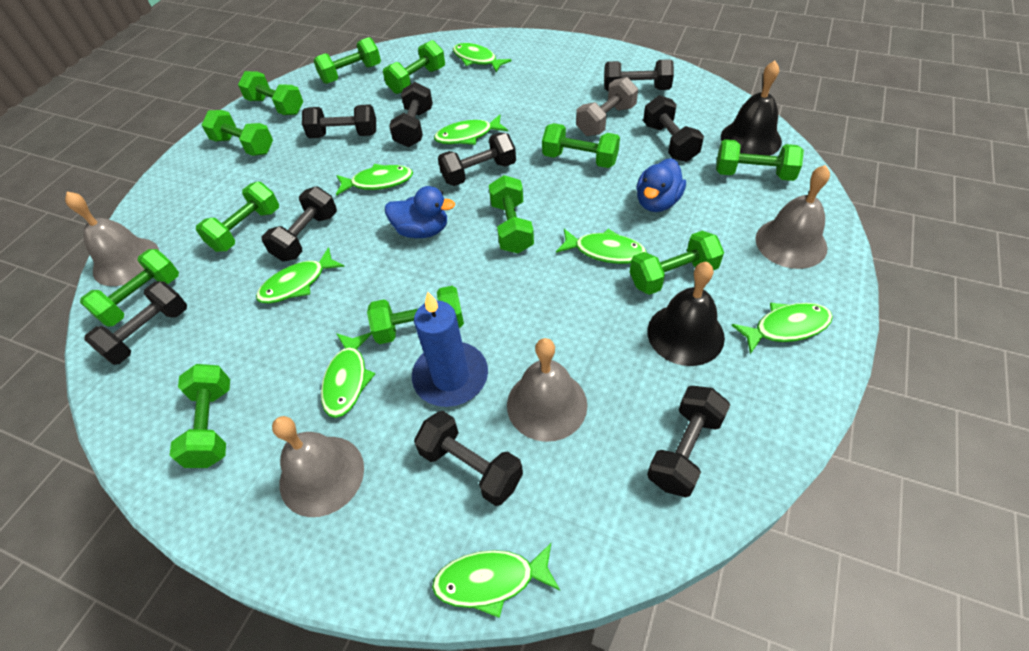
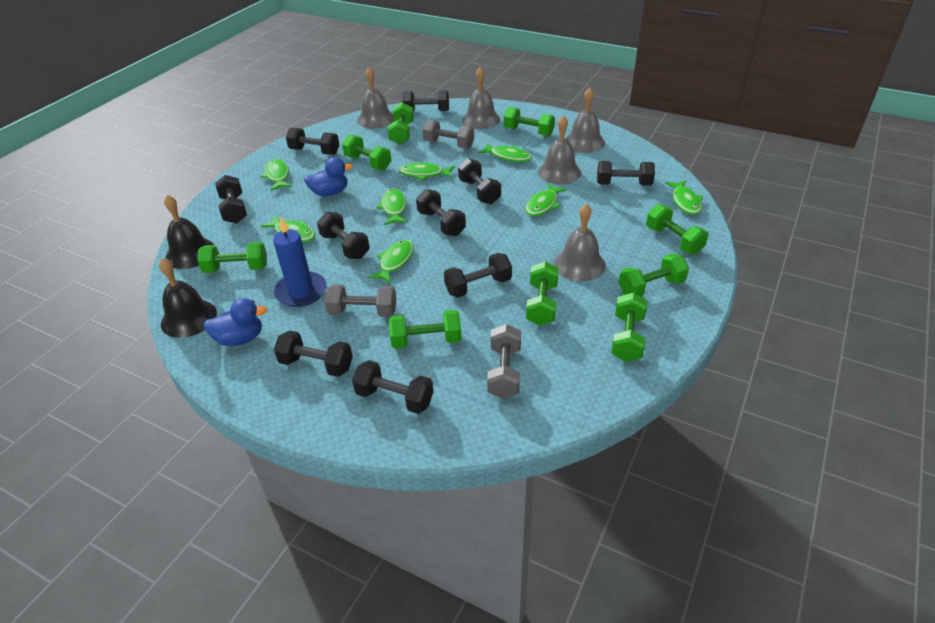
black dumbbell: [84,281,187,365] [262,186,337,262] [302,104,376,138] [389,82,433,147] [414,411,523,506] [438,132,516,186] [604,60,674,91] [643,95,704,162] [647,386,730,497] = 9 -> [215,175,247,223] [274,331,353,377] [286,127,339,155] [317,212,370,259] [352,360,433,414] [402,90,449,111] [416,189,466,236] [444,253,512,298] [458,158,501,204] [597,161,655,186] = 10
green dumbbell: [80,249,179,327] [170,364,230,468] [196,182,279,252] [202,110,273,156] [238,71,303,115] [313,37,381,84] [367,286,464,344] [383,40,445,94] [489,175,534,253] [542,123,620,168] [630,231,724,295] [716,139,804,181] = 12 -> [198,242,267,273] [342,134,391,170] [388,102,414,144] [389,310,462,349] [504,107,555,136] [526,261,559,326] [611,293,647,362] [619,254,689,297] [646,204,708,254] = 9
grey bell: [65,192,159,286] [272,416,364,517] [507,338,587,442] [755,165,830,269] = 4 -> [357,67,394,129] [462,67,500,129] [538,116,581,184] [554,204,606,281] [566,87,605,153] = 5
grey dumbbell: [576,77,638,136] = 1 -> [325,284,396,317] [422,119,474,149] [487,324,521,399] = 3

